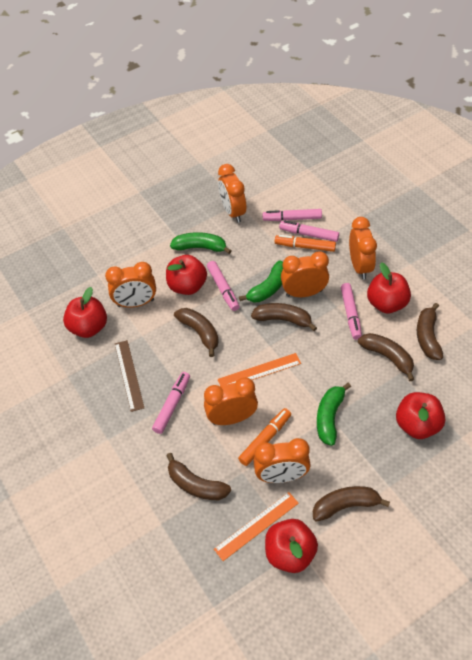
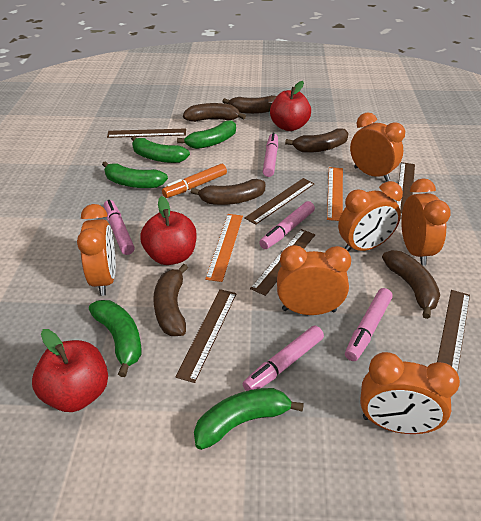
brown ruler: [115,340,144,412] = 1 -> [107,128,186,138] [176,289,237,383] [244,178,315,225] [250,229,315,296] [396,162,415,213] [437,290,470,374] = 6
green banana: [170,232,231,254] [239,260,283,302] [317,383,351,446] = 3 -> [89,300,141,377] [102,161,168,188] [131,136,190,163] [177,120,236,149] [194,388,304,450] = 5
orange marker: [238,408,291,466] [275,235,336,252] = 2 -> [162,164,227,198] = 1
red apple: [63,287,107,338] [166,255,207,295] [265,519,318,573] [367,262,411,313] [396,392,445,439] = 5 -> [32,329,108,412] [140,196,197,265] [270,81,311,131] = 3

